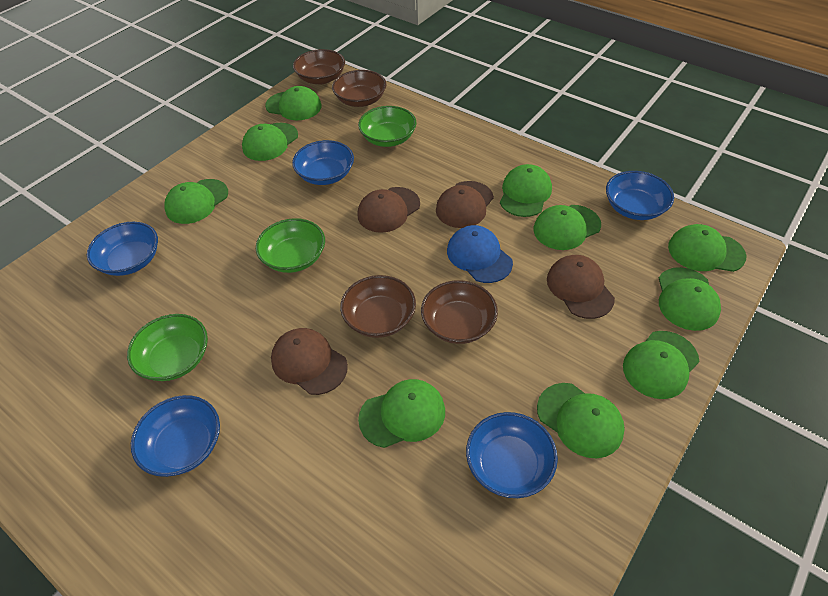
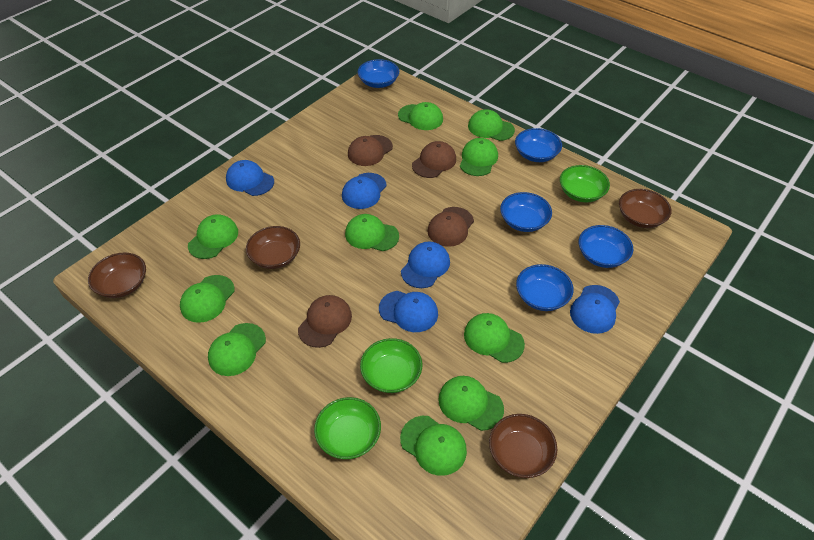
blue cap: [447,225,513,283] = 1 -> [226,160,274,196] [342,173,387,209] [379,291,438,332] [401,241,450,288] [570,285,620,334] = 5

